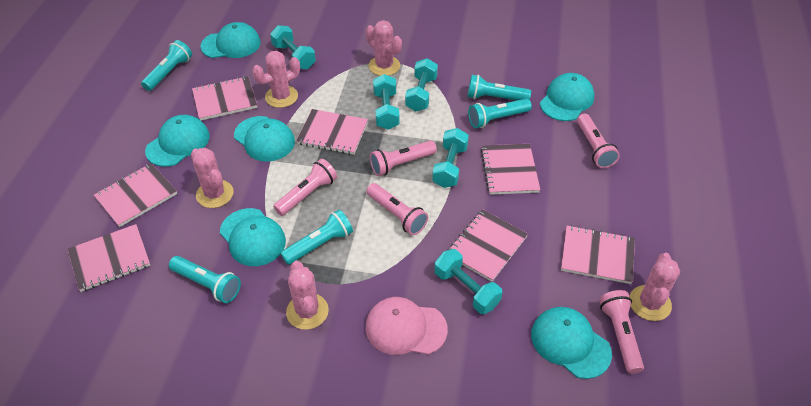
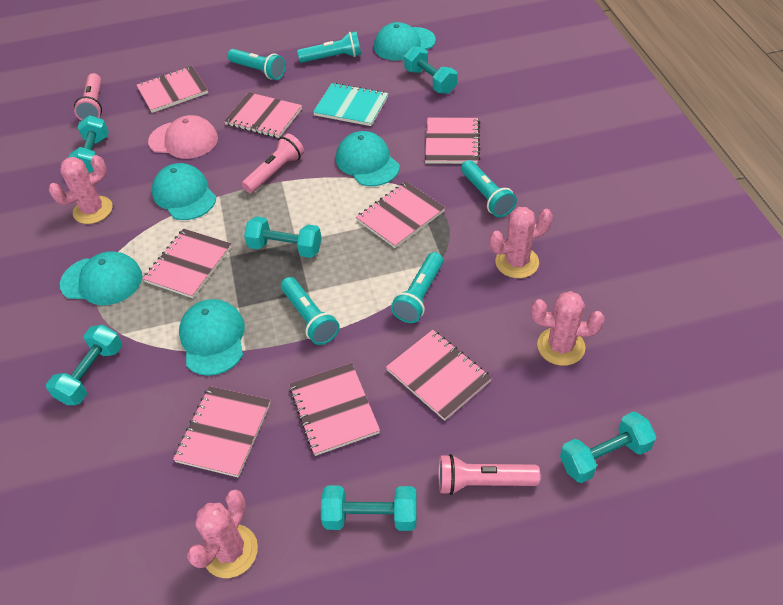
pink cactus: [191,148,234,208] [252,51,300,108] [286,261,329,330] [366,20,402,76] [629,253,680,321] = 5 -> [49,155,113,224] [187,489,258,578] [489,207,553,278] [531,291,604,366] = 4
pink flashlight: [273,159,337,216] [366,183,428,235] [370,140,437,176] [577,114,620,168] [599,290,644,374] = 5 -> [74,73,102,120] [242,134,304,193] [438,454,540,495] = 3
pink notebook: [68,224,150,292] [94,163,177,227] [192,76,257,120] [296,109,368,155] [447,210,528,282] [481,144,540,195] [561,225,635,284] = 7 -> [136,66,208,113] [143,229,232,298] [173,386,271,478] [224,92,302,138] [289,363,380,456] [356,182,445,248] [386,330,492,421] [425,118,480,164] = 8
turquoise cap: [145,115,210,167] [200,22,261,58] [220,208,286,266] [234,116,295,162] [531,307,612,379] [540,73,594,121] = 6 -> [60,251,142,305] [152,163,216,220] [179,299,245,376] [336,131,400,186] [374,22,436,61] = 5
turquoise dumbbell: [270,25,316,69] [373,74,400,130] [405,58,438,111] [432,128,469,188] [434,249,503,314] = 5 -> [46,325,122,405] [68,115,109,173] [244,216,322,258] [321,486,417,531] [404,46,457,94] [560,411,656,483] = 6
turquoise notebook: none = 0 -> [313,83,388,126] = 1

